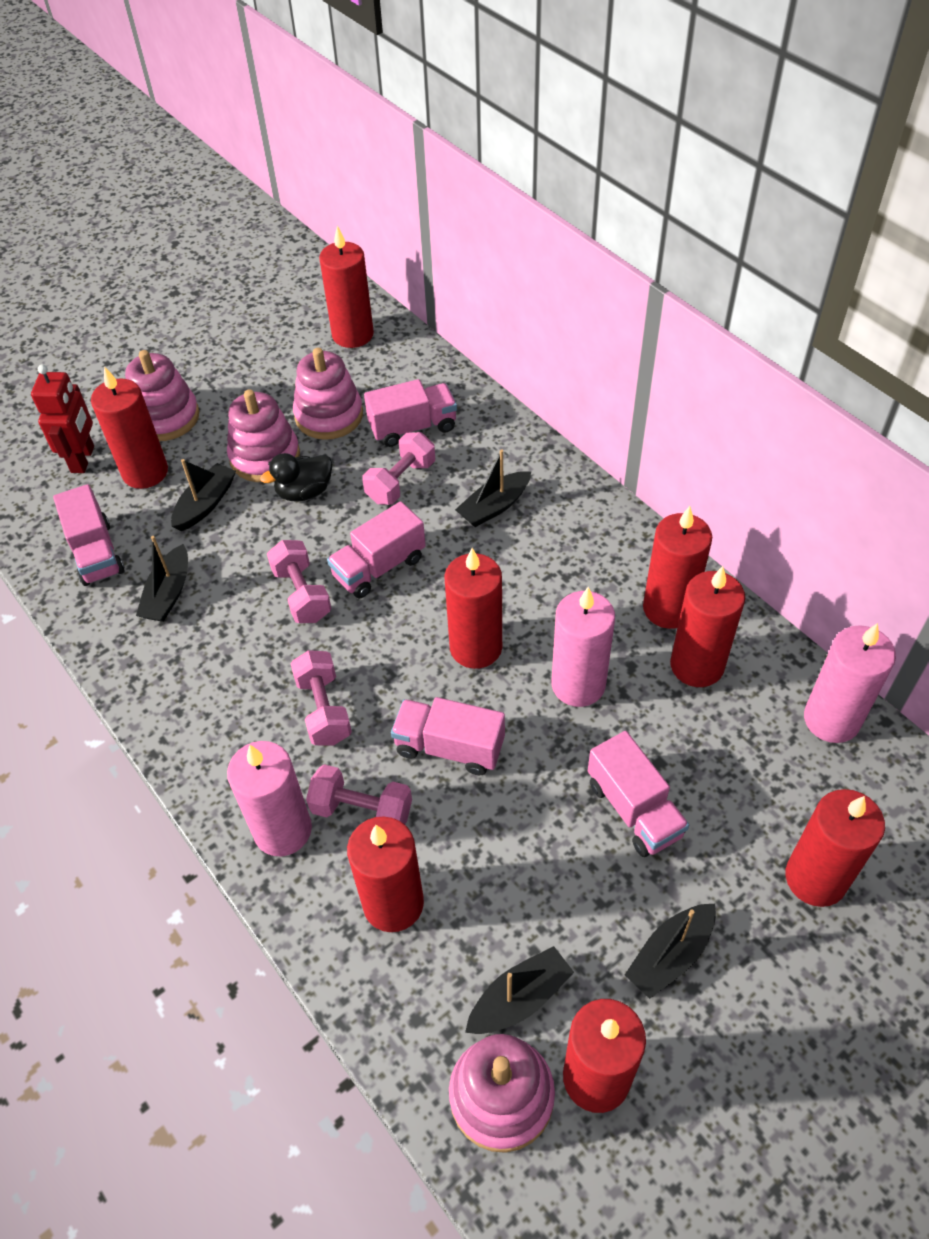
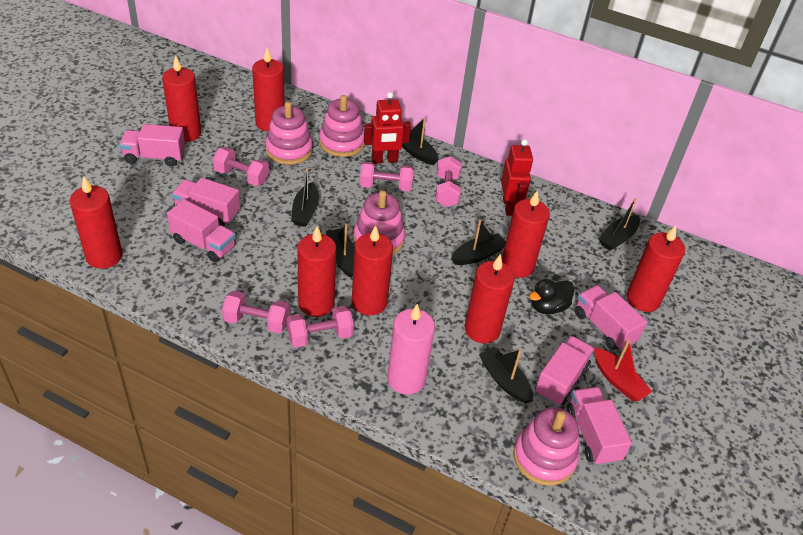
black boat: [136,536,188,622] [171,459,236,531] [455,450,531,527] [465,946,574,1034] [625,904,716,999] = 5 -> [291,168,319,227] [326,224,355,278] [402,118,438,165] [451,220,506,265] [479,347,533,404] [599,198,640,251] = 6
pink candle: [227,741,312,856] [551,587,615,707] [804,623,896,743] = 3 -> [387,304,435,395] = 1
pink dumbbell: [267,540,332,623] [290,650,352,746] [306,764,412,825] [362,432,435,505] = 4 -> [213,147,269,186] [222,291,290,333] [287,306,354,348] [360,162,413,191] [435,156,461,207] = 5
pink truck: [53,484,125,586] [327,501,426,598] [364,379,457,447] [391,697,505,775] [588,731,689,857] = 5 -> [120,124,185,167] [167,199,236,262] [172,178,240,226] [535,336,594,405] [567,387,632,466] [575,285,647,351] = 6
red boat: none = 0 -> [594,339,652,401] = 1
red robot: [31,365,94,473] = 1 -> [364,92,411,164] [501,139,533,216] = 2

